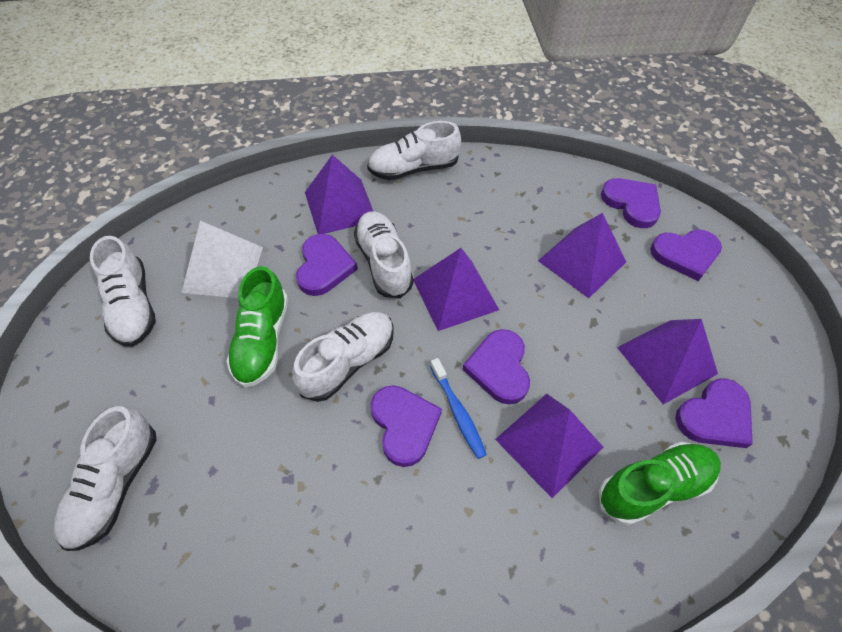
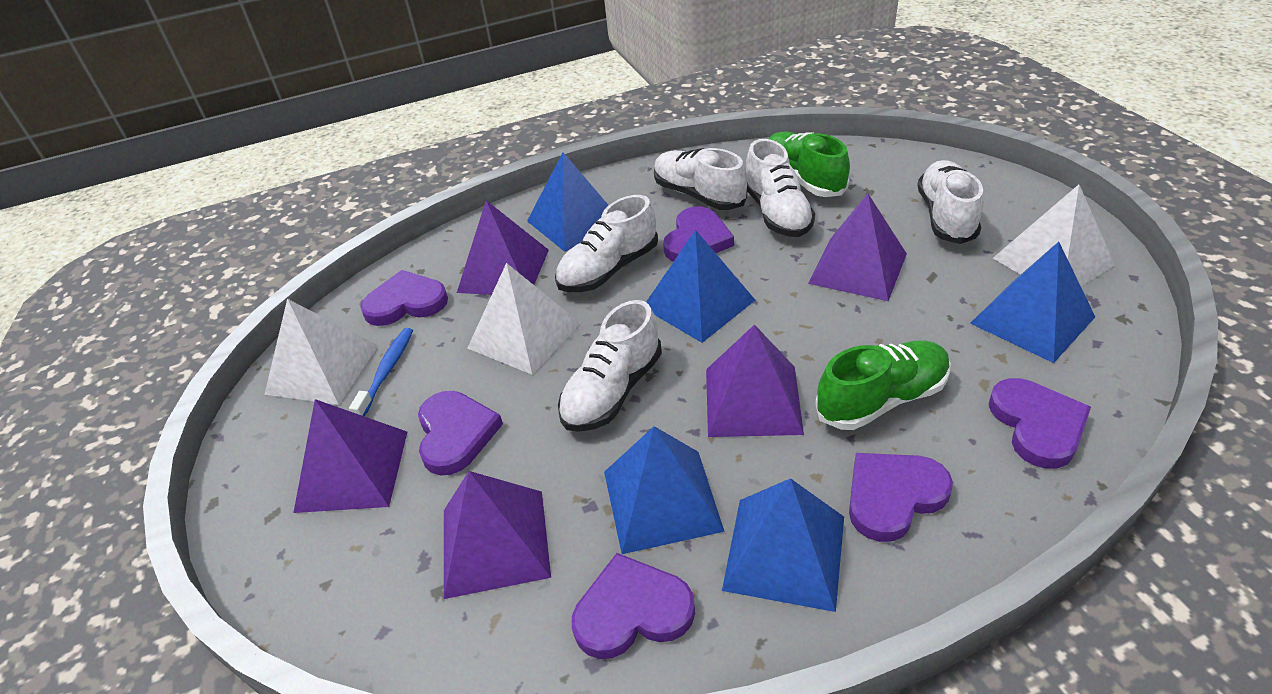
blue pyramid: none = 0 -> [527,152,609,252] [604,426,725,554] [646,230,755,343] [722,478,844,612] [970,242,1095,363] = 5
white pyramid: [181,221,263,298] = 1 -> [264,299,378,405] [468,263,580,375] [993,184,1115,286] = 3

